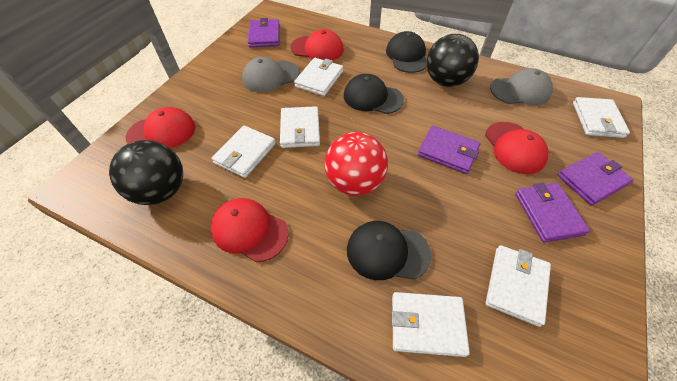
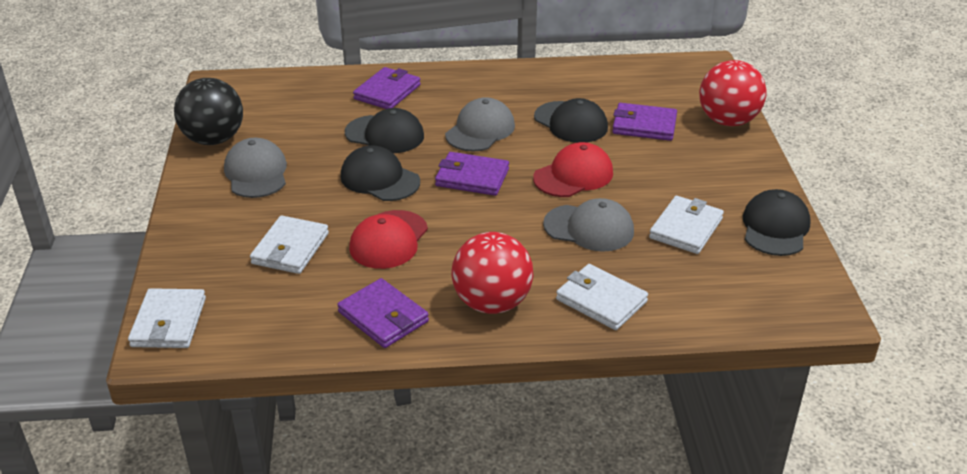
black ball: [109,140,183,205] [426,34,479,87] = 2 -> [174,78,243,145] = 1
black cap: [344,74,404,114] [347,221,431,280] [386,31,427,73] = 3 -> [340,145,420,201] [345,108,424,153] [534,98,608,143] [743,189,811,256] = 4
grey cap: [242,57,299,93] [490,68,553,105] = 2 -> [224,138,287,198] [445,97,515,151] [543,198,634,252] = 3
red ball: [324,132,388,196] = 1 -> [452,232,534,314] [699,60,766,126] = 2
red cap: [126,107,195,148] [211,198,289,262] [291,29,344,60] [485,122,549,174] = 4 -> [349,210,428,269] [533,142,613,197] = 2
white wallet: [212,125,276,178] [280,106,320,148] [294,58,343,96] [392,292,470,357] [486,245,551,327] [573,97,630,138] = 6 -> [128,288,206,348] [250,216,329,274] [556,264,648,330] [649,196,724,254] = 4

